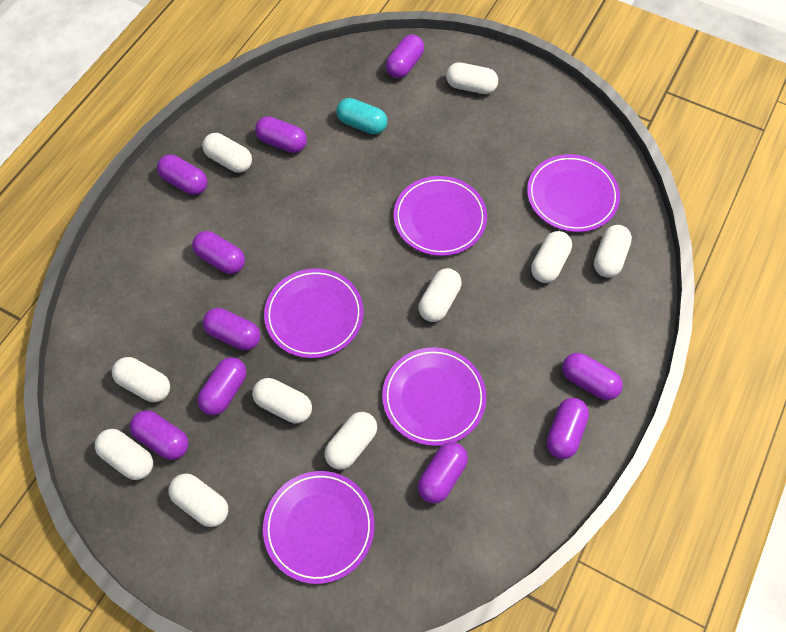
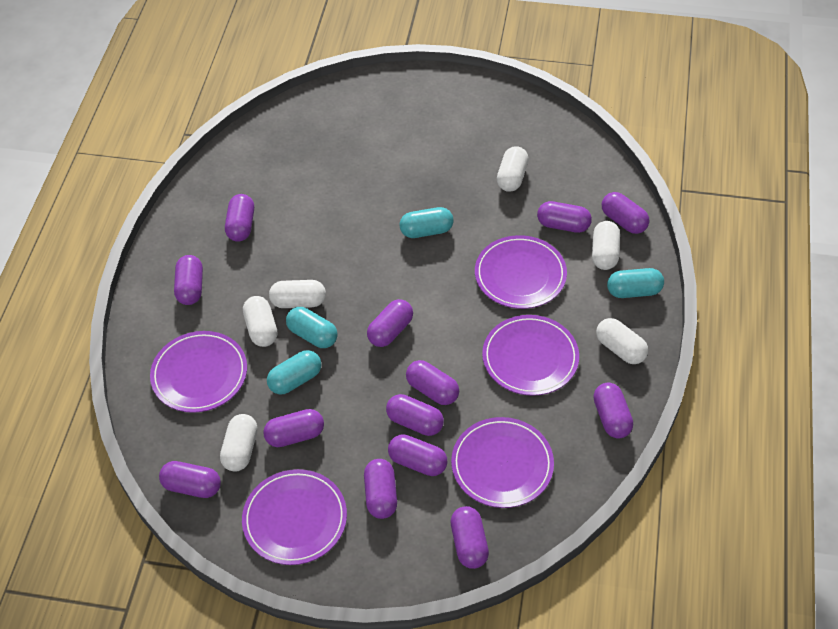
purple capsule: [130,410,189,460] [157,155,208,195] [192,231,245,274] [197,357,246,416] [203,308,260,350] [255,116,307,153] [386,34,424,78] [418,442,468,503] [546,398,589,459] [562,353,623,400] = 10 -> [159,461,221,498] [174,255,203,305] [225,194,254,242] [263,409,324,447] [364,459,397,519] [367,299,413,347] [386,394,444,436] [388,434,447,476] [406,360,459,405] [451,506,489,569] [537,201,592,233] [593,383,633,439] [602,192,649,234] = 13
turquoise capsule: [336,98,387,135] = 1 -> [267,350,321,395] [286,307,338,348] [400,207,454,238] [607,268,664,298] = 4
white capsule: [95,429,153,480] [112,357,170,402] [169,473,228,527] [202,133,252,173] [252,378,312,423] [324,412,377,470] [419,268,462,322] [446,62,498,94] [531,231,572,283] [594,225,632,278] = 10 -> [220,414,257,472] [243,296,277,347] [269,280,326,308] [497,146,529,192] [592,221,620,270] [596,318,648,364] = 6

